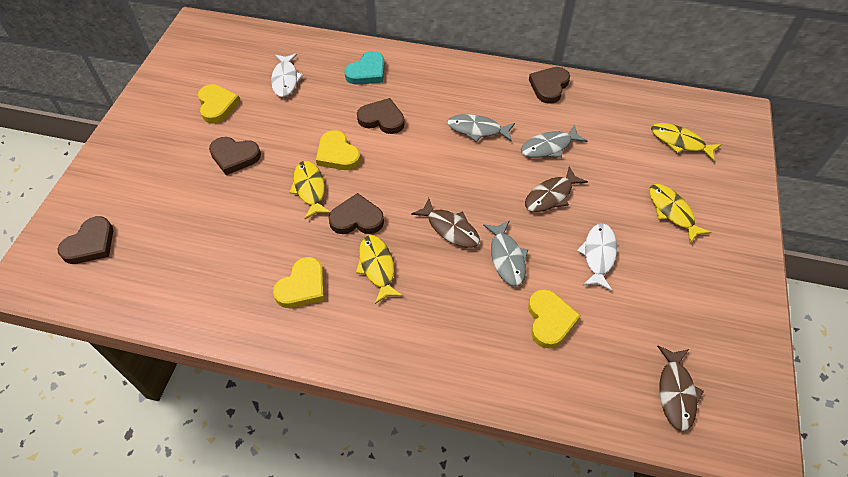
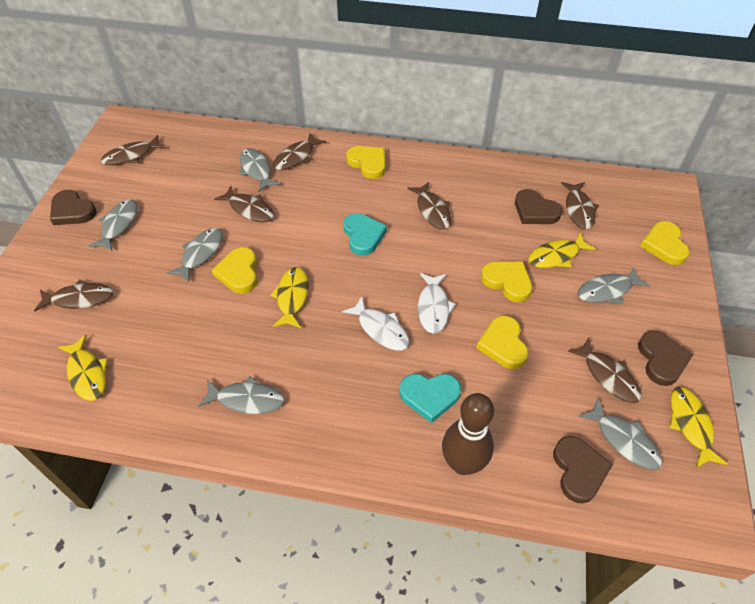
brown bowling pin: none = 0 -> [442,393,494,475] = 1
brown fish: [411,198,480,248] [525,166,588,212] [657,346,704,431] = 3 -> [34,279,113,312] [101,135,166,165] [214,186,274,222] [273,133,326,170] [407,182,451,229] [561,182,599,229] [568,337,641,403] = 7
brown heart: [57,216,113,264] [209,137,261,175] [328,193,384,234] [357,98,405,134] [529,67,570,104] = 5 -> [50,190,97,225] [515,189,562,224] [553,436,613,504] [638,331,694,386] = 4
grey fish: [447,114,515,142] [483,220,528,286] [521,125,588,158] = 3 -> [89,199,137,251] [167,228,223,282] [198,376,284,414] [240,148,280,192] [578,267,650,304] [579,398,662,470] = 6
turquoise heart: [344,51,385,85] = 1 -> [343,213,387,256] [399,374,461,423] = 2
yellow heart: [198,84,240,124] [273,257,324,308] [316,130,361,170] [528,289,581,349] = 4 -> [212,247,257,293] [346,146,385,179] [476,316,528,369] [481,261,532,302] [640,221,690,265] = 5

